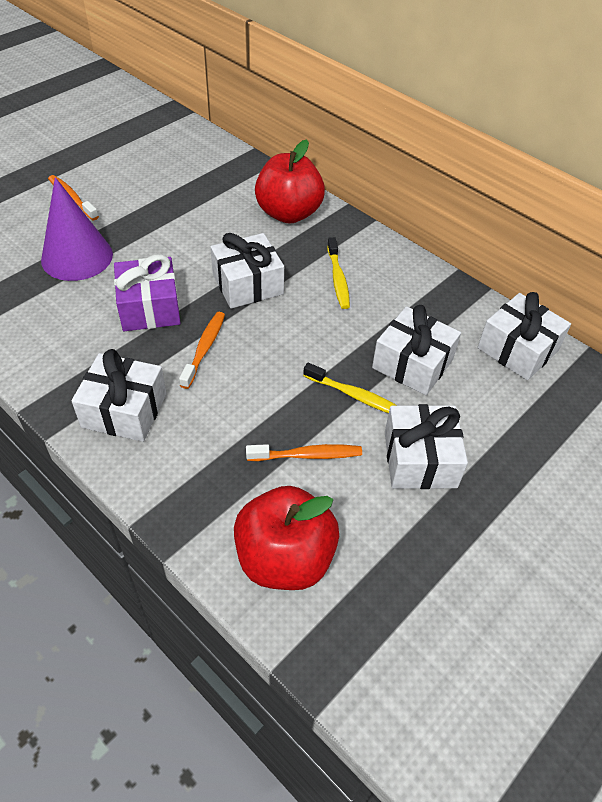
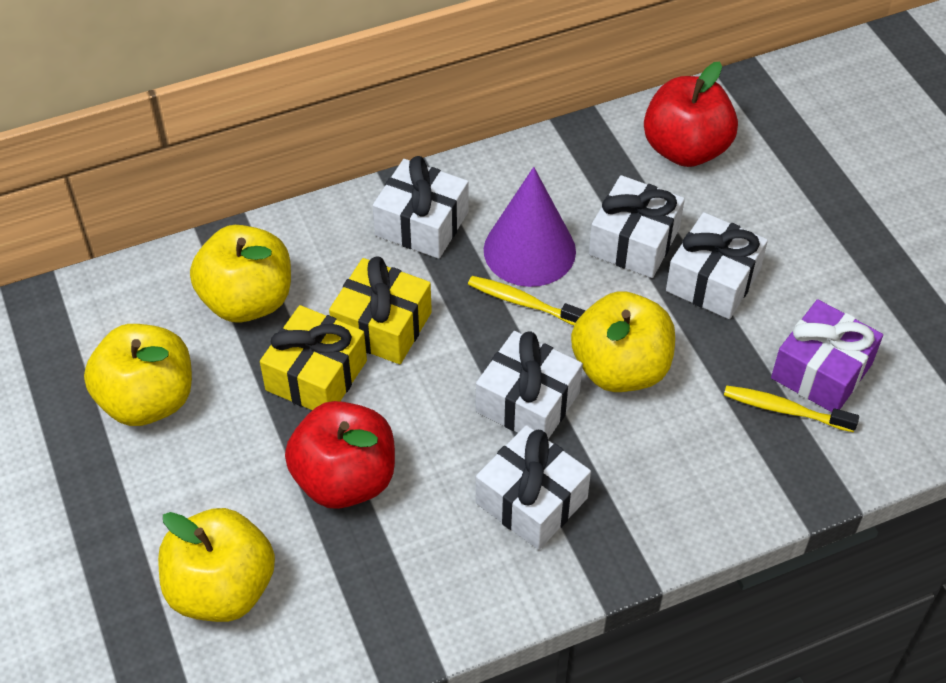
orange toothbrush: [48,175,99,220] [179,312,225,389] [246,444,362,461] = 3 -> none = 0
yellow apple: none = 0 -> [84,324,192,426] [158,508,275,622] [190,225,291,323] [571,291,675,392] = 4
yellow gift: none = 0 -> [260,305,367,410] [329,256,432,364] = 2

